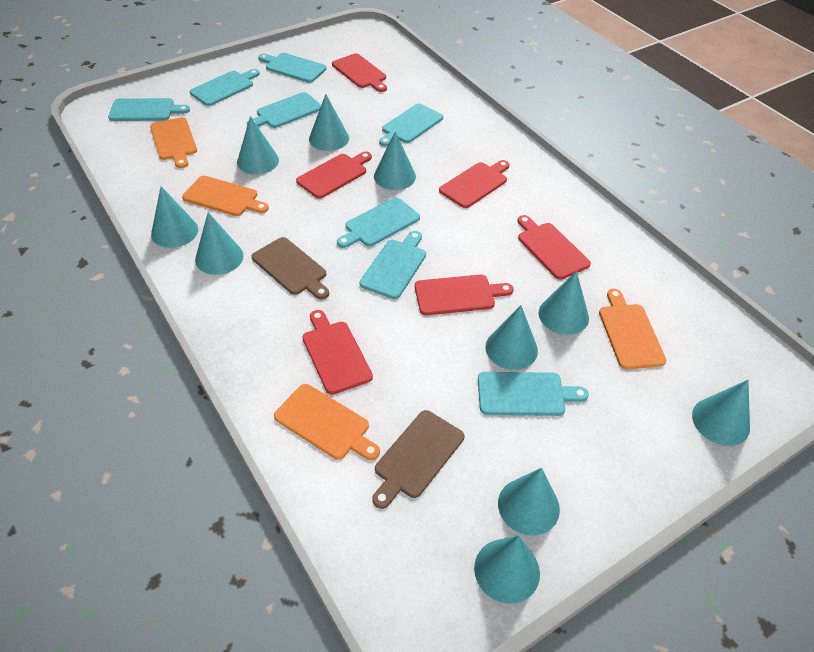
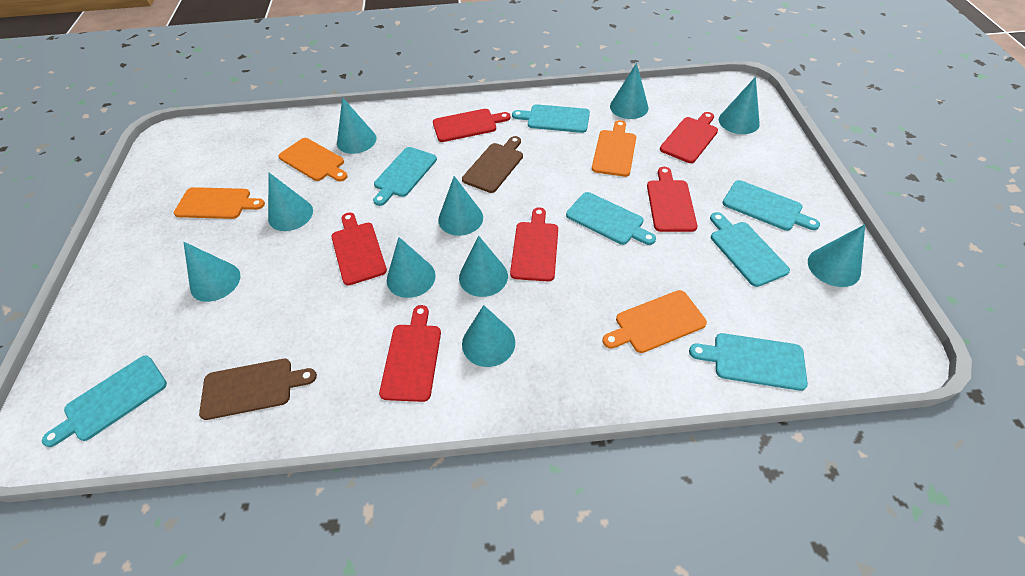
turquoise cutting board: [108,98,190,121] [190,69,260,106] [247,92,321,128] [258,53,327,83] [337,197,420,248] [359,231,426,299] [379,104,443,147] [478,372,589,416] = 8 -> [42,355,167,447] [373,147,437,206] [512,104,590,133] [566,192,656,245] [689,333,808,391] [710,212,790,287] [723,180,820,231] = 7

